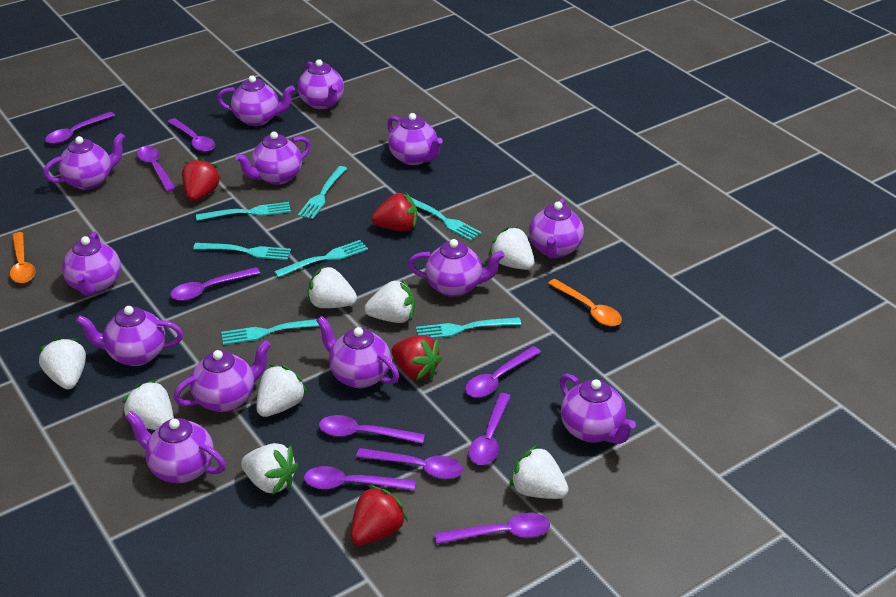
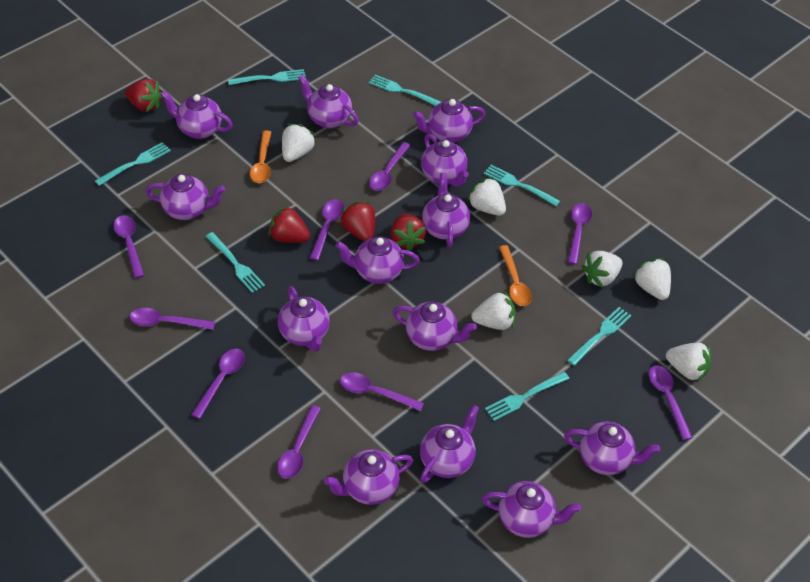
purple spoon: [45,112,115,144] [137,146,176,192] [168,118,215,152] [170,267,260,301] [304,466,416,490] [319,415,425,444] [356,448,463,479] [434,513,550,544] [465,346,541,398] [469,393,511,465] = 10 -> [113,215,144,278] [130,308,215,330] [191,349,245,419] [277,405,321,479] [310,199,344,261] [340,372,424,411] [369,142,411,191] [568,203,592,265] [649,365,693,440] = 9
white strawberry: [38,337,86,389] [122,379,174,430] [241,443,299,495] [256,365,307,417] [307,266,357,308] [365,279,415,323] [489,226,535,270] [510,445,569,499] = 8 -> [282,124,316,162] [467,177,506,216] [471,291,515,330] [581,251,623,288] [633,258,671,300] [666,343,711,382] = 6

